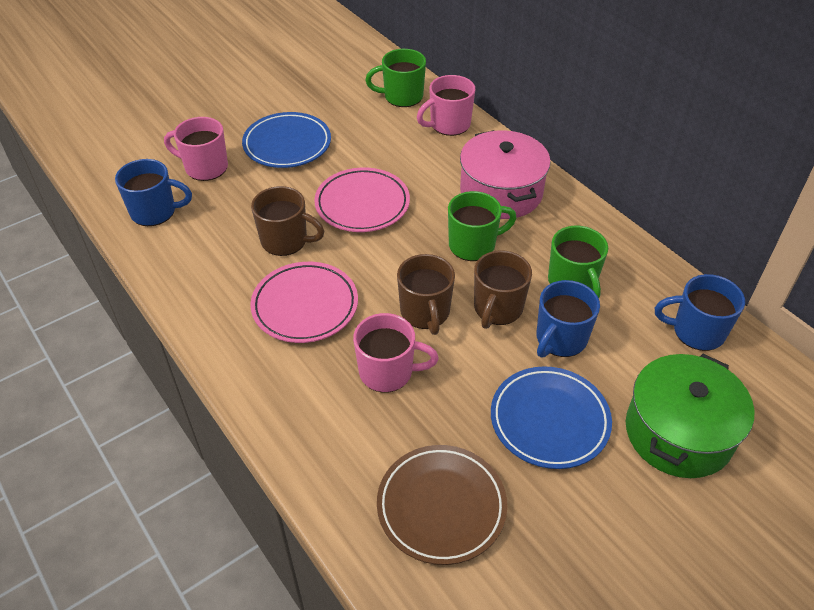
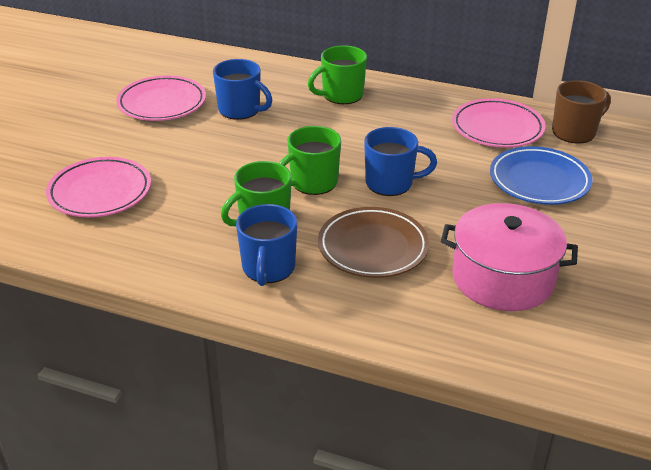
blue plate: [242,112,331,168] [491,366,612,469] = 2 -> [490,146,592,205] = 1
brown mug: [251,186,324,256] [397,254,455,335] [474,250,532,329] = 3 -> [552,80,611,144] = 1
green pot: [626,354,754,478] = 1 -> none = 0
pink mug: [164,117,228,181] [353,313,439,393] [417,75,475,136] = 3 -> none = 0
pink plate: [250,262,358,343] [314,168,410,232] = 2 -> [46,157,151,217] [116,76,206,121] [452,98,546,148] = 3

